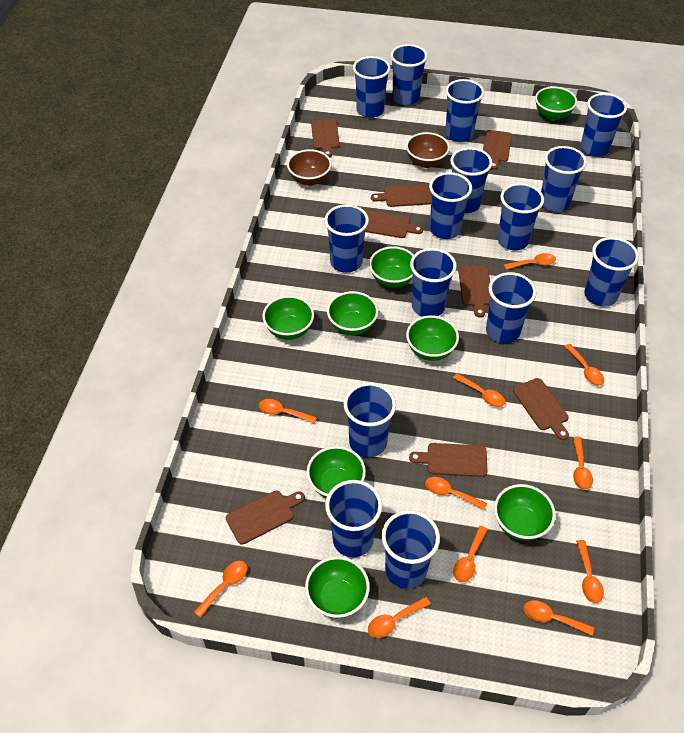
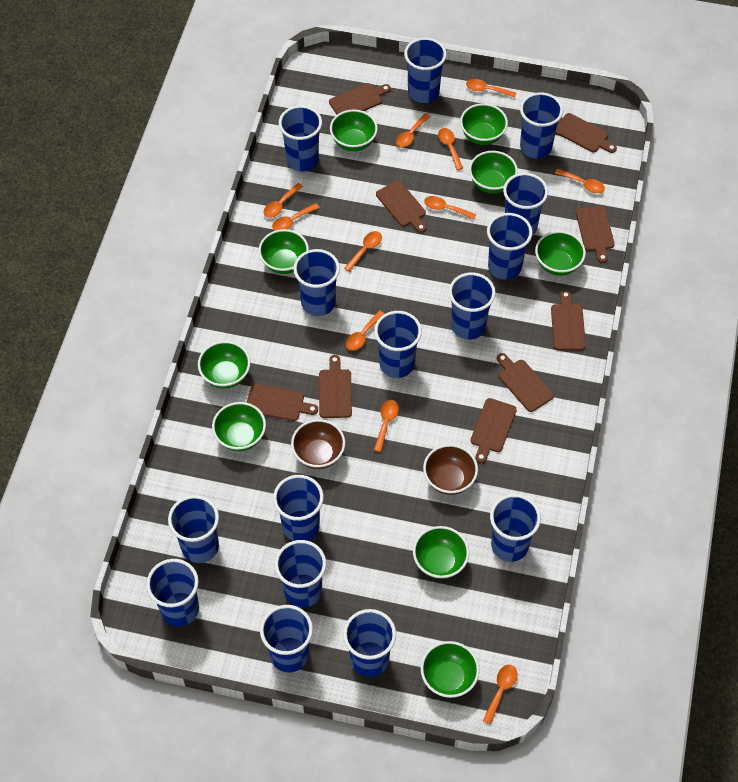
brown cutting board: [226,491,305,544] [311,119,340,158] [365,211,423,238] [371,184,431,207] [409,443,487,477] [458,266,490,318] [483,130,512,170] [513,378,569,440] = 8 -> [246,384,318,421] [319,355,352,418] [329,83,391,115] [376,181,426,233] [471,398,517,463] [497,353,554,412] [551,290,586,350] [556,113,617,153] [576,206,615,263] = 9
green bowl: [262,296,314,340] [305,556,370,618] [307,446,366,498] [327,291,378,335] [369,246,414,288] [406,315,459,361] [494,484,556,541] [535,87,577,120] = 8 -> [198,341,250,389] [212,402,266,451] [258,229,309,274] [330,110,378,151] [413,526,469,579] [421,641,480,698] [460,103,508,145] [469,151,518,194] [535,231,586,276] = 9

